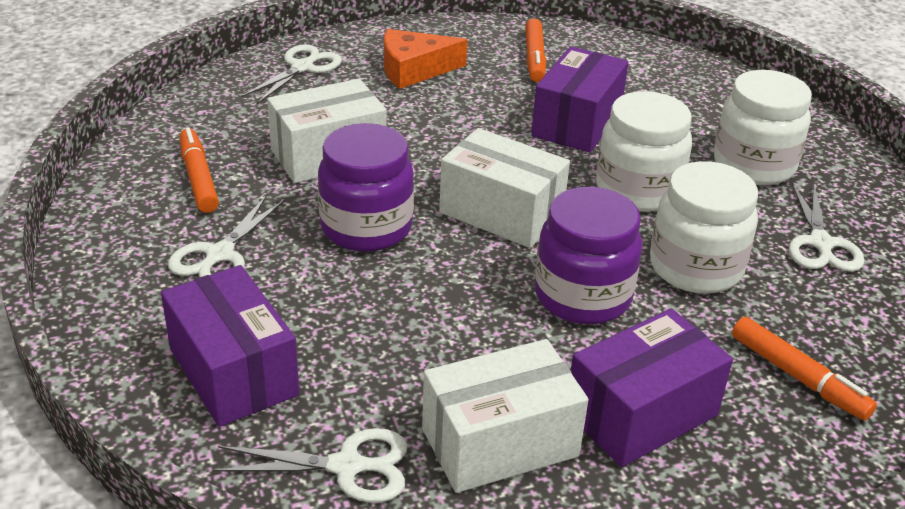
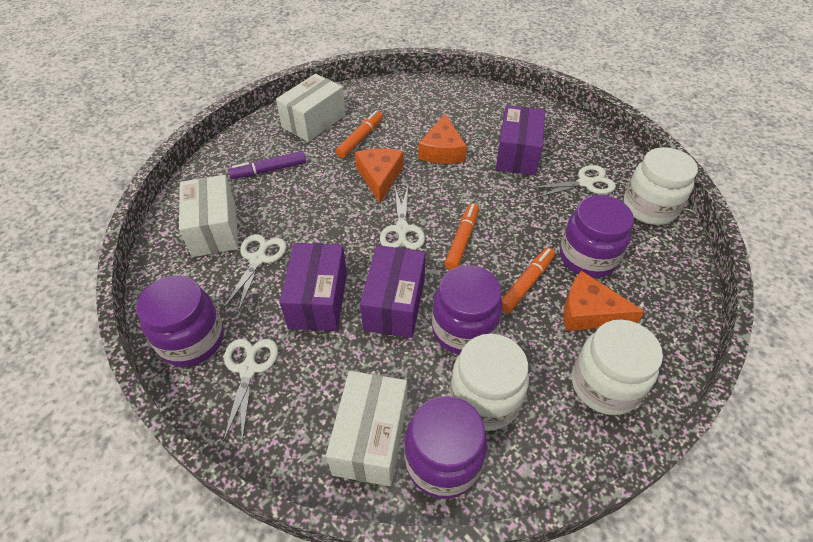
orange cheese: [384,29,467,89] = 1 -> [355,148,404,203] [418,114,467,164] [564,271,645,331] = 3
purple jar: [318,123,414,252] [535,187,642,324] = 2 -> [136,275,224,367] [404,396,487,499] [432,265,503,355] [560,195,634,278] = 4
purple marker: none = 0 -> [228,151,306,179] = 1

